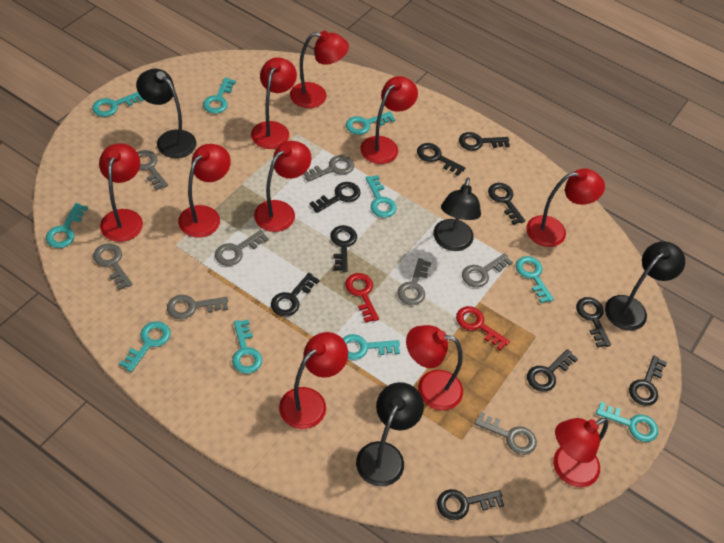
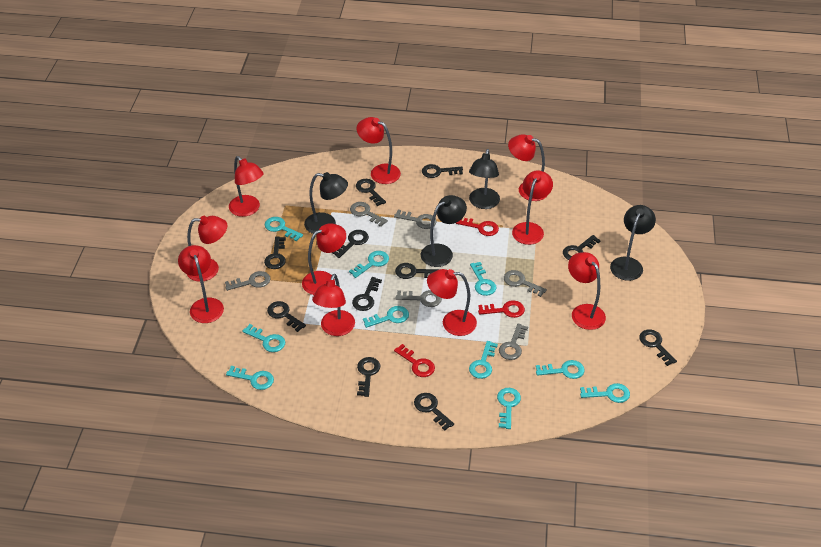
black key: [271,273,319,316] [310,182,361,213] [330,225,357,272] [417,143,465,176] [437,489,504,520] [459,132,510,151] [488,183,525,225] [527,349,578,392] [576,297,611,347] [629,356,667,406] = 10 -> [264,237,286,269] [267,301,306,332] [332,230,369,258] [352,277,382,311] [356,179,386,206] [357,357,380,397] [395,263,440,279] [414,393,454,431] [422,164,463,178] [563,235,601,260] [639,329,677,366] = 11
grey key: [93,243,133,290] [137,150,168,190] [167,295,228,319] [215,230,269,266] [304,155,354,182] [397,258,431,305] [462,253,513,288] [474,412,537,455] = 8 -> [225,271,270,291] [350,202,388,227] [394,210,436,229] [396,290,442,307] [499,324,528,360] [504,270,547,297] = 6
red key: [345,273,379,323] [456,306,510,351] = 2 -> [394,344,435,377] [456,218,499,236] [478,300,525,318] = 3

